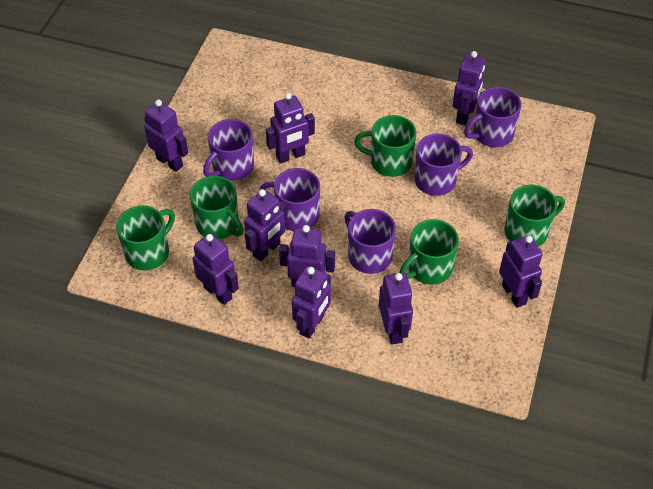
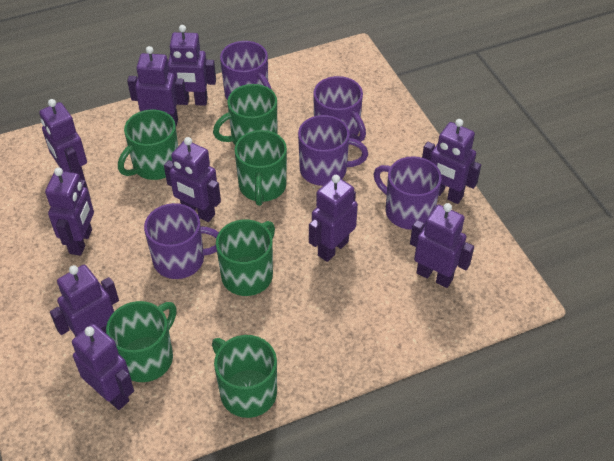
green mug: [116,206,175,270] [190,176,244,239] [354,115,416,177] [400,219,459,285] [504,185,565,247] = 5 -> [106,301,177,382] [118,109,178,180] [212,335,277,418] [213,84,277,145] [216,219,275,296] [235,130,287,206] = 6
purple robot: [144,99,188,172] [193,233,239,305] [244,189,288,261] [266,93,315,164] [279,225,335,287] [292,265,331,338] [379,273,413,345] [453,51,485,125] [499,235,543,308] = 9 -> [39,99,87,180] [45,167,94,256] [50,265,119,337] [72,324,134,410] [127,46,187,127] [164,137,221,222] [167,25,216,106] [309,175,358,262] [410,203,474,288] [422,119,481,204] = 10

